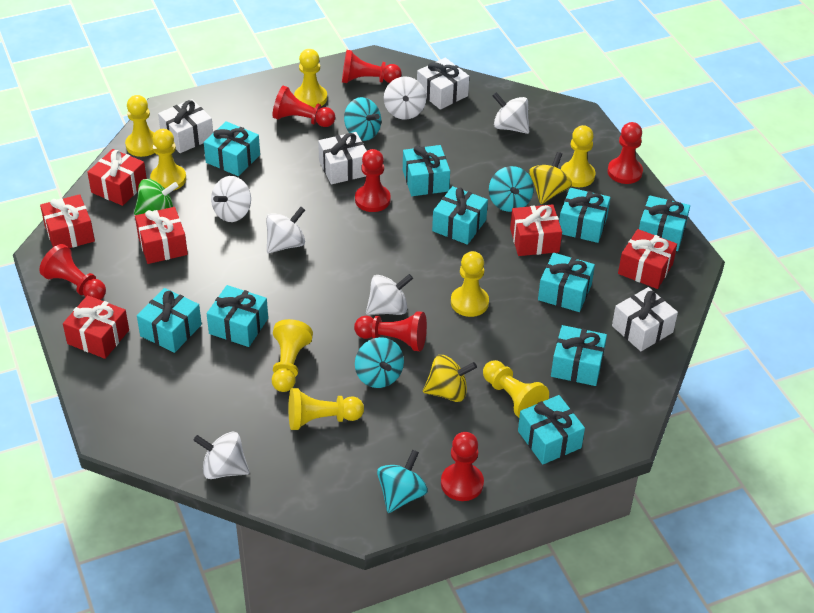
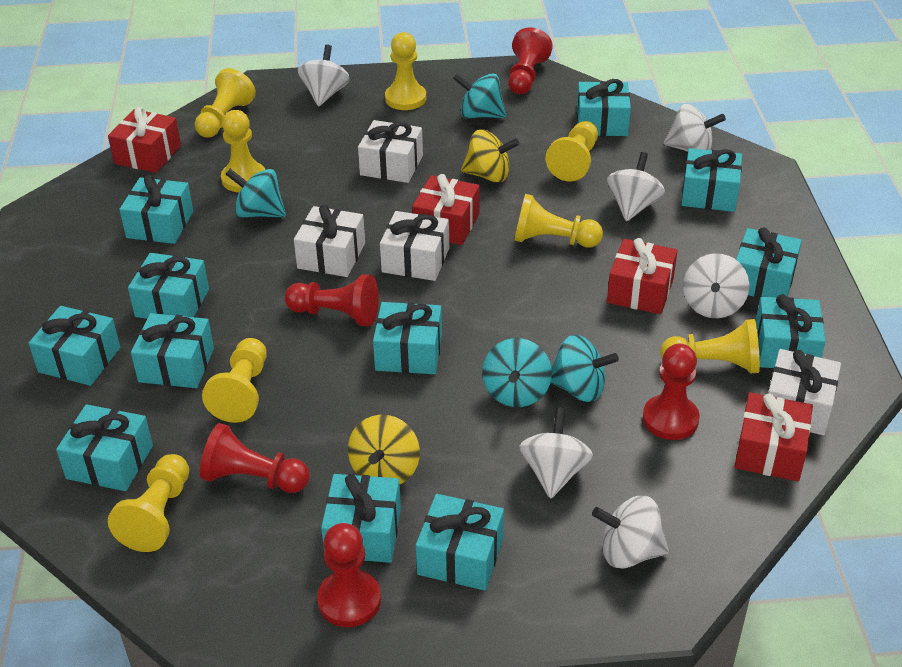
green spinning top: [134,179,178,215] = 1 -> none = 0
red gift: [40,194,95,248] [63,295,129,359] [87,149,147,206] [135,207,188,264] [510,204,562,256] [618,229,677,289] = 6 -> [108,107,181,173] [412,174,480,245] [607,238,678,314] [735,392,813,481] = 4
red pawn: [39,244,106,300] [272,86,335,127] [342,50,402,83] [354,311,427,351] [355,149,391,212] [441,432,484,501] [608,122,643,184] = 7 -> [200,423,310,493] [285,275,379,326] [317,523,381,627] [508,27,553,94] [643,344,700,440] = 5
turquoise gift: [137,288,202,353] [204,121,260,176] [207,285,268,347] [403,145,450,196] [432,186,488,245] [518,395,585,464] [538,253,595,312] [551,325,607,386] [559,188,611,243] [639,195,690,251] = 10 -> [29,306,120,386] [56,404,153,491] [119,175,193,244] [128,253,209,319] [131,313,214,388] [321,474,401,563] [373,302,442,374] [416,494,504,591] [577,79,631,136] [681,148,742,212] [736,227,802,298] [756,295,826,368] = 12

